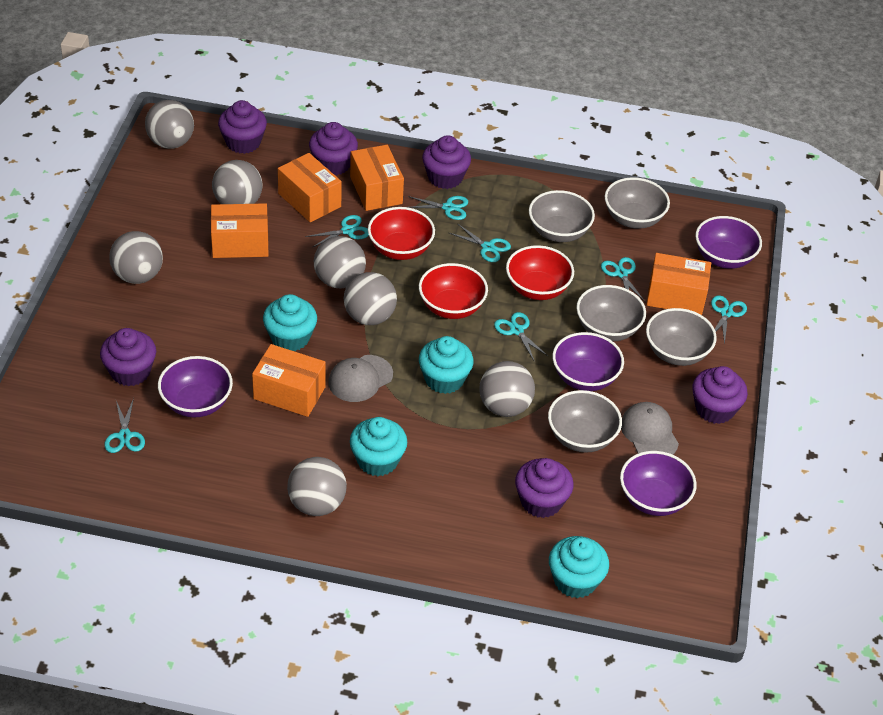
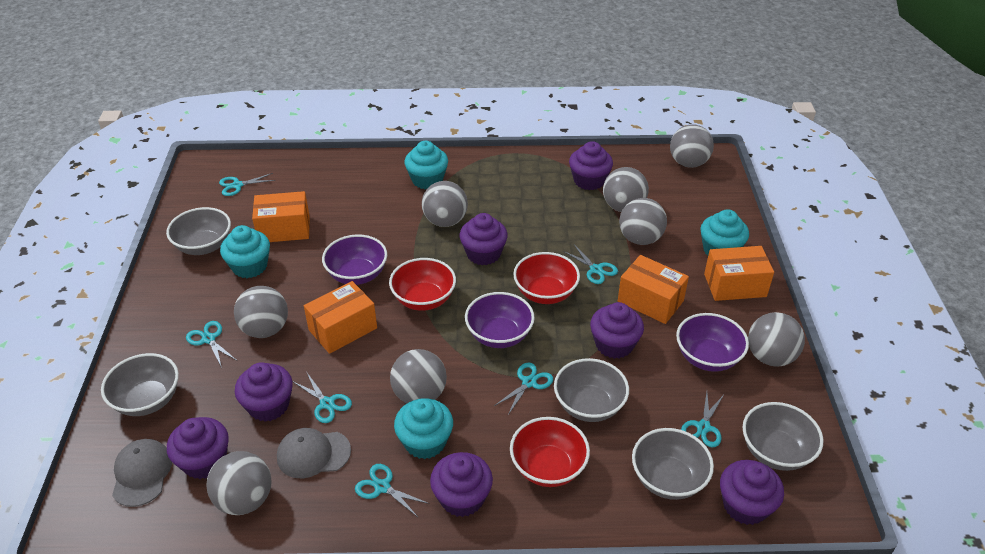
grey ball: [109,231,163,284] [145,100,194,149] [212,160,263,204] [287,457,347,516] [314,236,366,288] [344,272,397,325] [479,361,535,417] = 7 -> [207,451,272,515] [234,286,288,338] [390,349,447,403] [422,181,468,227] [603,167,649,212] [619,198,667,245] [670,124,714,168] [748,312,805,367] = 8
orange box: [211,203,269,258] [252,344,326,417] [278,153,342,222] [350,145,404,211] [646,253,711,315] = 5 -> [252,191,310,242] [304,281,377,354] [618,255,689,324] [704,246,774,301] = 4
purple bowl: [158,356,233,417] [552,332,624,391] [620,451,697,516] [695,216,762,269] = 4 -> [322,234,387,285] [465,292,535,348] [676,313,749,372] = 3
purple cupcake: [100,328,156,386] [218,100,267,154] [309,122,358,175] [422,135,471,189] [515,458,574,518] [692,366,748,424] = 6 -> [167,417,229,479] [235,362,293,422] [430,452,493,517] [460,213,508,265] [569,141,613,190] [590,302,644,359] [720,460,784,525] = 7

